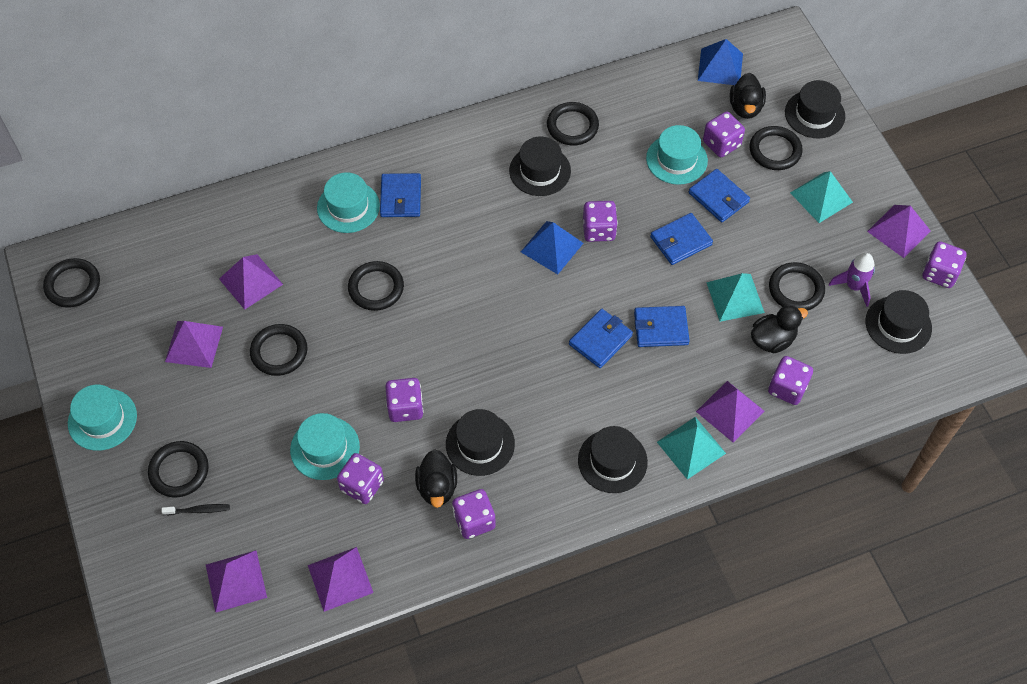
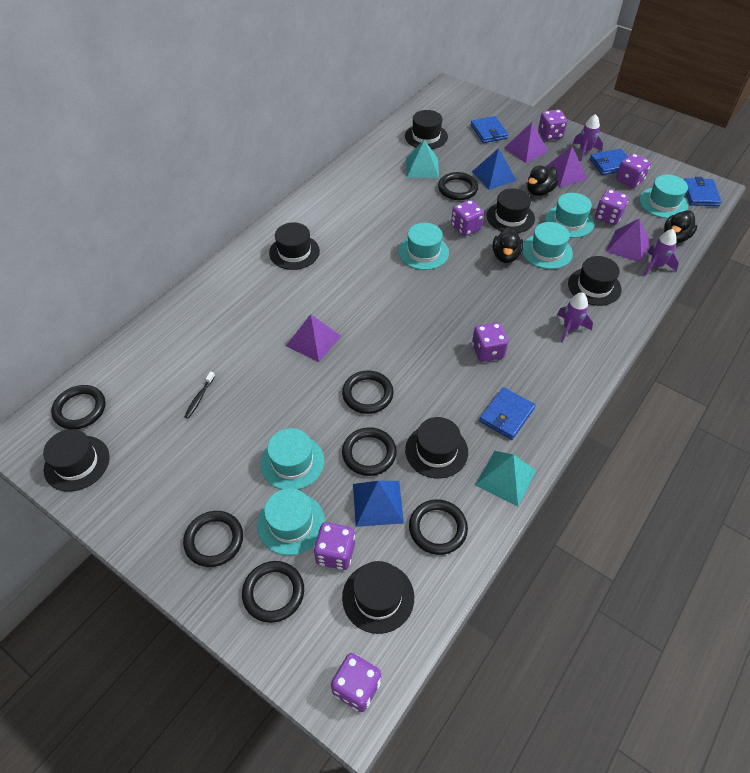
black hat: [446,409,515,476] [509,137,571,196] [578,426,648,493] [785,80,845,138] [866,290,932,354] = 5 -> [43,429,110,492] [269,222,320,270] [342,561,414,634] [405,110,448,149] [405,417,468,479] [487,188,535,233] [568,256,622,306] = 7
blue wallet: [380,173,421,217] [569,309,633,368] [634,306,690,347] [650,213,713,265] [689,169,750,222] = 5 -> [471,116,508,143] [479,387,536,440] [590,149,628,175] [684,177,722,206] = 4
purple pyramid: [165,321,223,368] [206,550,267,613] [219,254,283,310] [308,547,373,612] [696,381,764,443] [867,205,931,258] = 6 -> [286,314,341,362] [504,122,549,163] [545,146,587,187] [606,219,650,263] = 4
purple rocket: [829,253,875,307] = 1 -> [557,292,593,343] [573,114,603,161] [644,229,679,276] = 3
turquoise hat: [68,385,137,451] [290,413,360,480] [317,172,380,233] [646,125,708,185] = 4 -> [257,488,325,555] [260,428,324,490] [399,223,449,270] [522,222,573,269] [545,193,594,238] [639,175,688,218] = 6
turquoise pyramid: [657,417,726,479] [706,273,765,322] [790,171,853,223] = 3 -> [406,140,439,178] [476,451,536,506] = 2

